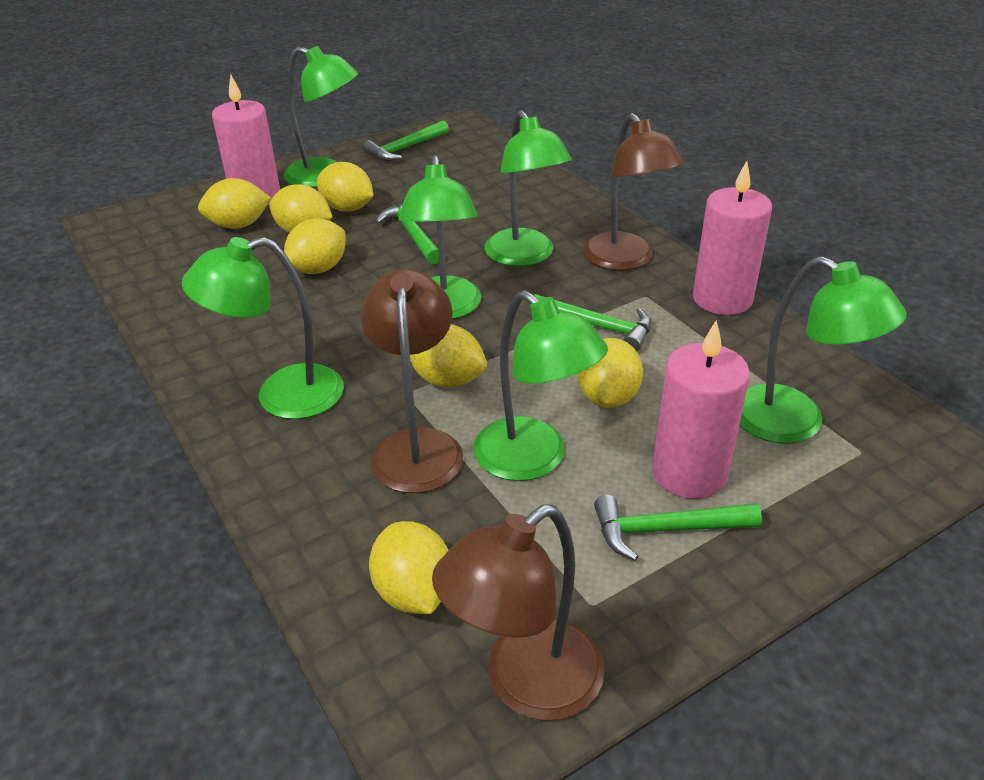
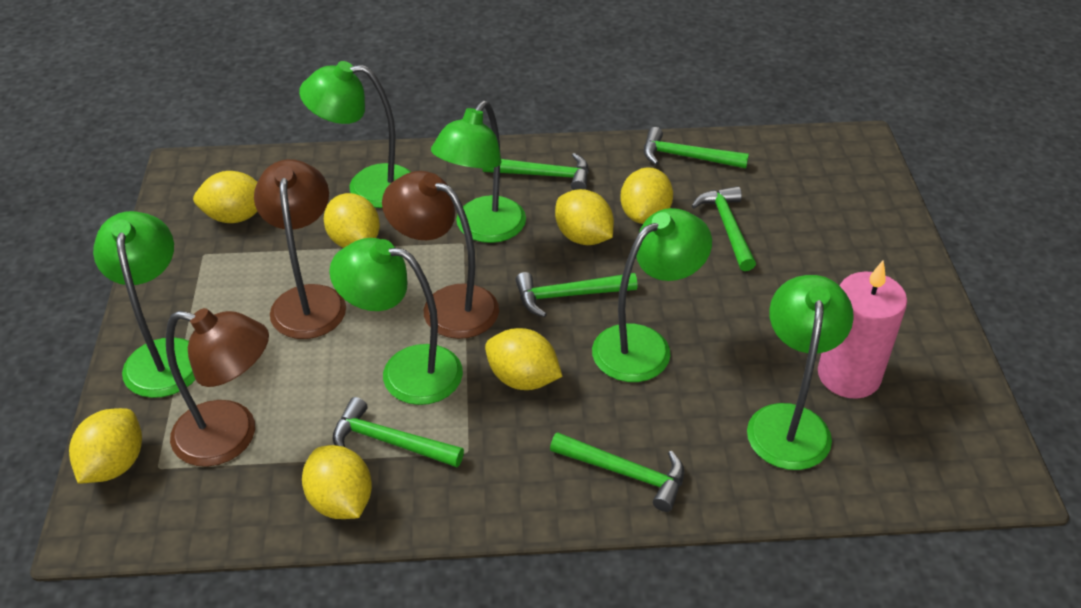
green hammer: [363,120,449,161] [375,204,439,264] [530,294,651,352] [594,495,762,561] = 4 -> [332,397,464,467] [482,153,589,190] [515,272,637,317] [550,432,684,512] [644,127,749,168] [692,186,756,271] = 6
pink candle: [212,75,280,205] [652,320,750,499] [693,161,772,315] = 3 -> [818,260,907,399] = 1

